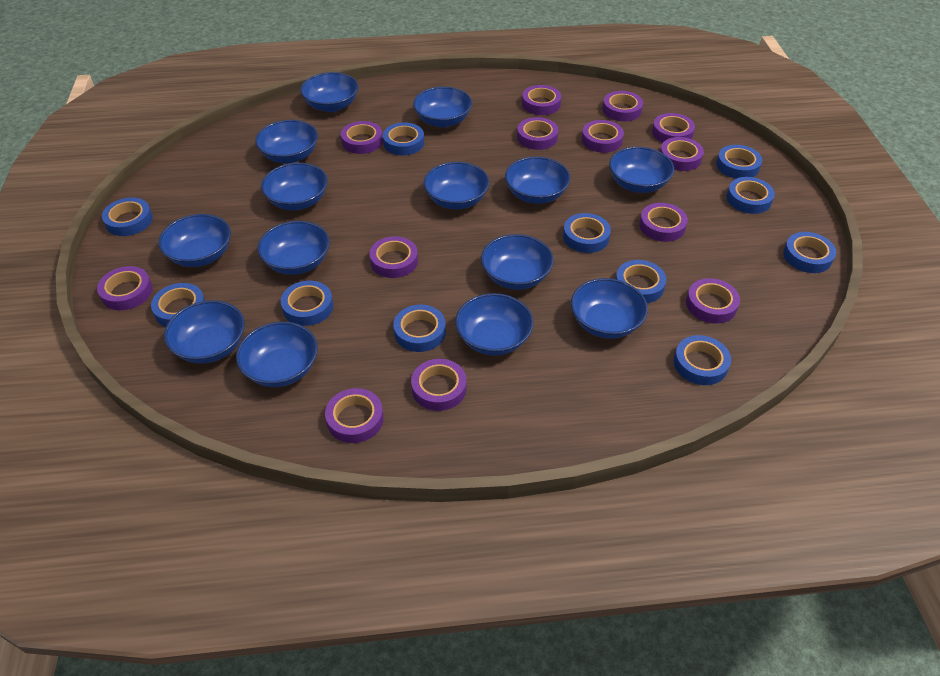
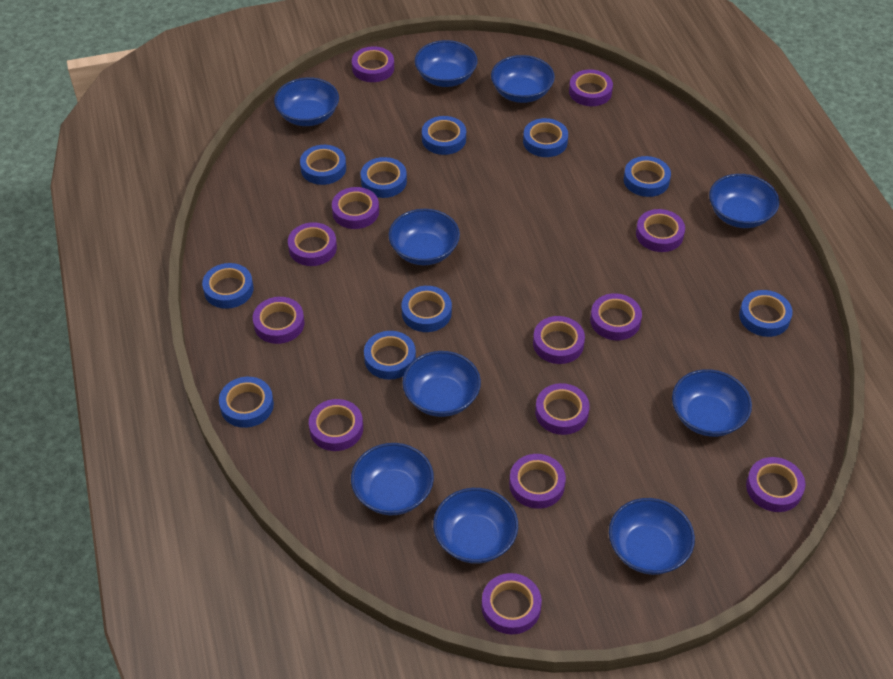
blue bowl: [158,214,231,267] [164,300,245,364] [236,322,318,387] [255,120,318,163] [258,221,330,275] [261,163,328,210] [300,72,359,112] [413,86,472,128] [423,162,489,209] [455,293,533,356] [481,234,554,290] [505,156,570,204] [571,278,648,339] [609,147,674,193] = 14 -> [274,77,339,126] [351,443,434,515] [388,209,460,265] [402,351,481,417] [415,40,478,87] [433,488,518,564] [491,55,555,103] [609,498,695,575] [672,369,752,437] [709,174,780,228] = 10
blue tape: [102,198,153,236] [151,283,205,327] [281,281,333,326] [383,122,424,155] [393,305,446,352] [563,213,611,253] [616,260,666,303] [674,335,731,385] [716,145,762,179] [726,177,775,214] [783,232,836,273] = 11 -> [202,263,253,309] [219,377,274,428] [300,145,346,185] [361,157,407,198] [364,331,416,380] [401,286,452,332] [422,116,466,155] [523,118,568,157] [624,156,671,197] [739,290,793,337] = 10

